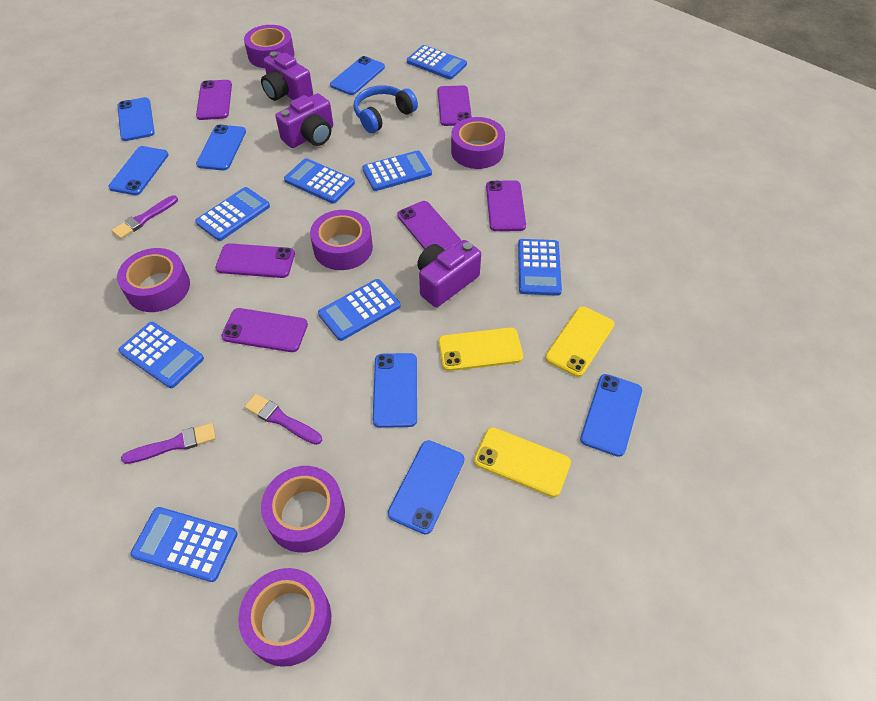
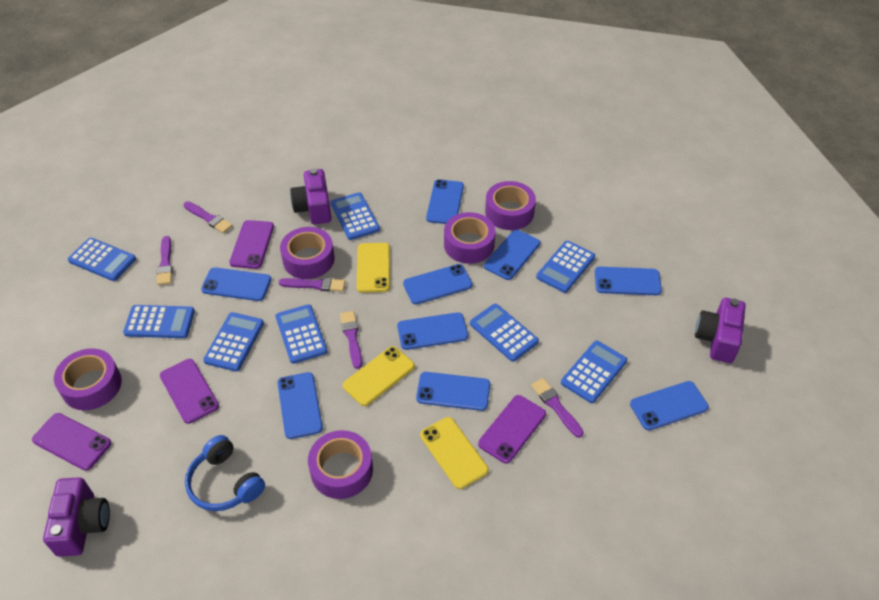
blue phone: [108,146,169,195] [117,97,155,141] [196,125,246,170] [330,56,385,95] [373,353,417,428] [388,440,464,534] [580,374,642,457] = 7 -> [201,267,271,301] [277,372,323,439] [397,312,468,350] [403,264,472,304] [416,372,490,411] [426,179,464,224] [484,230,540,280] [595,267,662,295] [630,381,709,430] = 9
purple brush: [112,195,178,239] [121,423,216,464] [244,394,322,445] = 3 -> [157,236,173,285] [184,201,233,233] [279,277,345,292] [340,311,362,369] [531,378,584,438] = 5
purple phone: [196,80,232,120] [215,243,295,278] [221,308,308,352] [397,201,461,250] [438,85,472,126] [486,180,526,231] = 6 -> [32,413,111,471] [160,359,219,424] [229,220,274,269] [478,395,546,464] = 4
purple tape: [117,248,190,312] [238,568,331,667] [244,25,295,68] [261,466,345,553] [310,210,373,270] [451,117,505,169] = 6 -> [54,348,122,410] [280,227,335,279] [308,430,373,499] [444,212,495,264] [485,181,536,230] = 5

